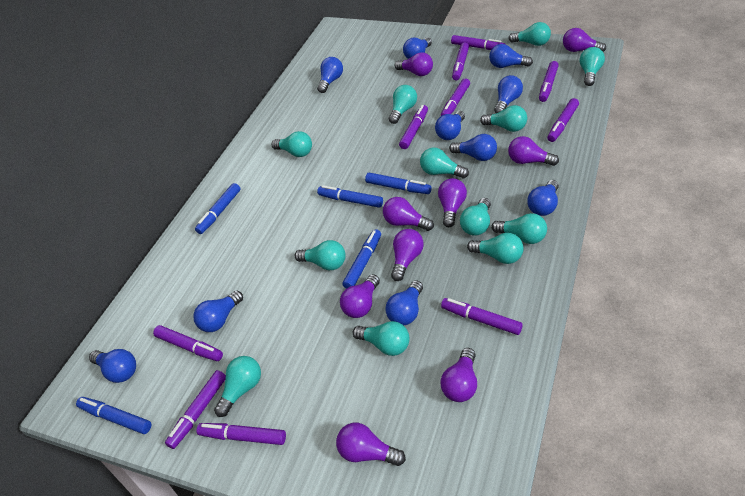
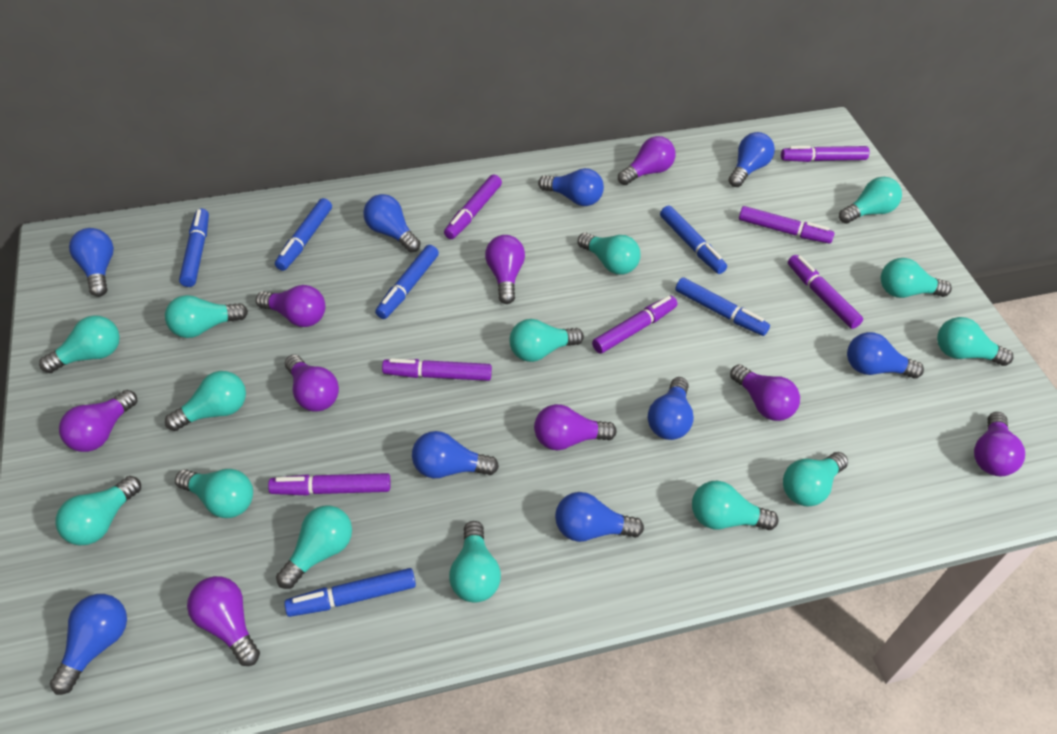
blue light bulb: [89,349,136,383] [193,291,243,332] [317,57,343,93] [385,280,423,325] [403,37,432,59] [435,111,465,140] [449,134,497,161] [489,44,533,68] [494,75,523,113] [527,180,559,216] = 10 -> [50,594,127,695] [69,228,114,297] [363,194,421,252] [412,431,499,478] [538,168,604,206] [555,492,644,542] [648,377,694,440] [729,132,775,187] [847,332,924,379] = 9
blue marker: [76,397,151,434] [195,183,240,234] [317,185,383,208] [342,229,381,289] [365,173,431,194] = 5 -> [179,208,209,287] [275,198,332,271] [284,568,416,617] [375,245,439,319] [660,205,727,274] [675,277,770,336] = 6
purple marker: [153,325,223,361] [165,370,226,449] [197,423,286,445] [399,105,428,149] [441,78,470,116] [441,298,523,335] [451,35,505,50] [452,42,469,80] [539,61,559,102] [547,98,579,142] = 10 -> [268,473,391,496] [382,358,492,381] [444,174,502,239] [592,295,677,354] [739,206,834,244] [781,146,870,162] [788,255,863,329] = 7
turquoise light bulb: [214,356,261,417] [272,131,312,157] [295,240,346,270] [353,321,410,356] [389,85,417,124] [420,148,469,178] [460,198,491,236] [467,233,524,264] [480,105,527,132] [491,213,547,244] [508,22,551,46] [580,47,605,86] = 12 -> [39,315,120,373] [56,476,141,545] [165,295,248,338] [165,371,246,431] [175,469,253,518] [276,506,352,589] [449,521,501,603] [510,319,584,362] [578,233,641,274] [692,481,778,530] [783,452,848,507] [839,177,902,224] [881,258,952,298] [937,317,1013,366] = 14

